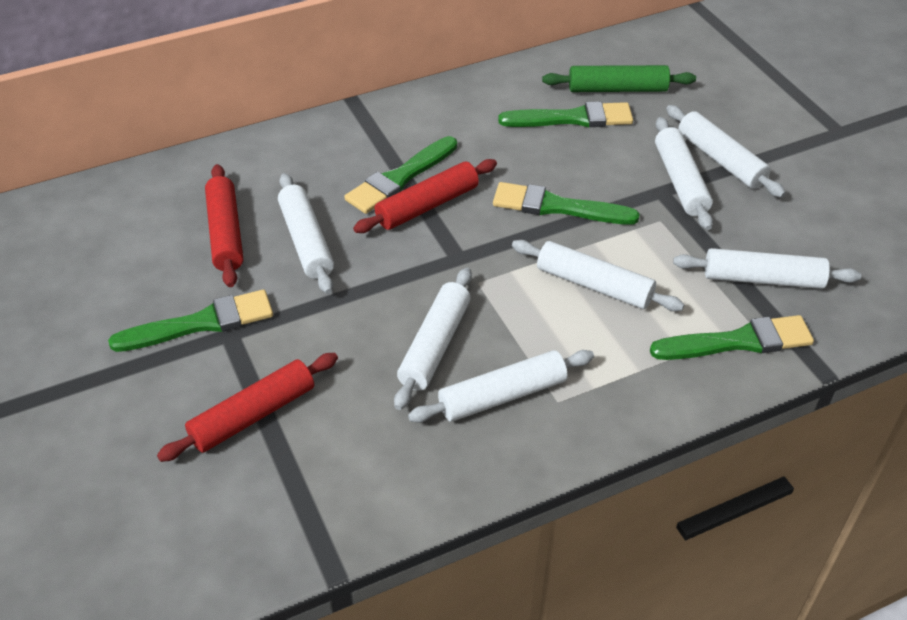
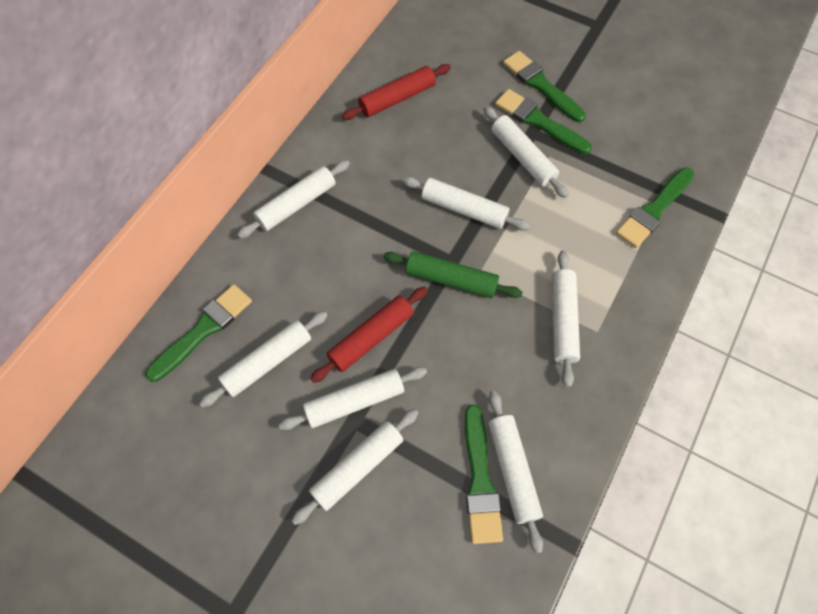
red rolling pin: [157,353,338,462] [205,164,243,287] [353,159,497,233] = 3 -> [310,286,428,383] [342,64,451,120] = 2
white rolling pin: [278,173,334,294] [394,268,472,410] [408,350,594,423] [512,240,684,311] [655,117,713,230] [666,105,786,198] [673,248,861,289] = 7 -> [199,311,328,408] [237,160,350,239] [278,367,427,430] [291,409,418,525] [402,177,530,230] [484,106,569,198] [488,391,543,553] [552,250,580,387] = 8

